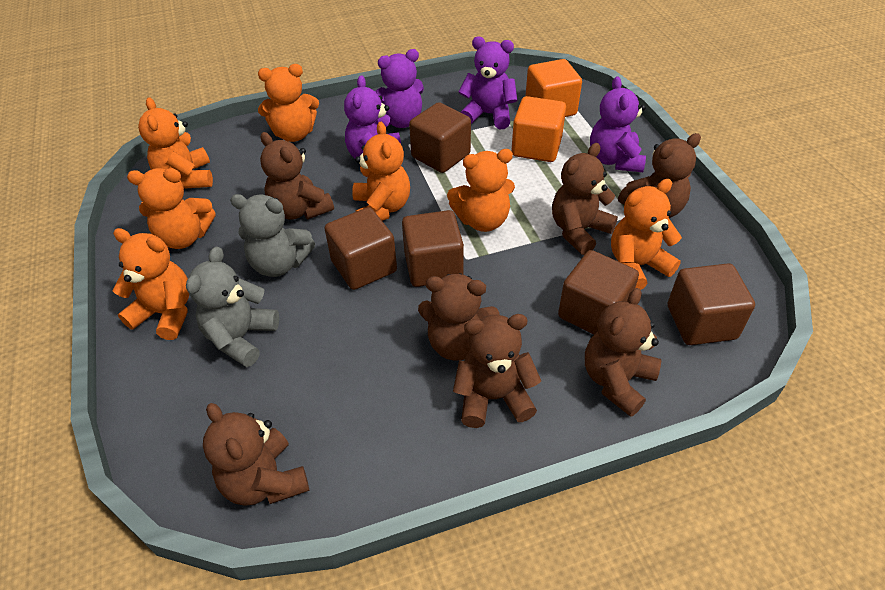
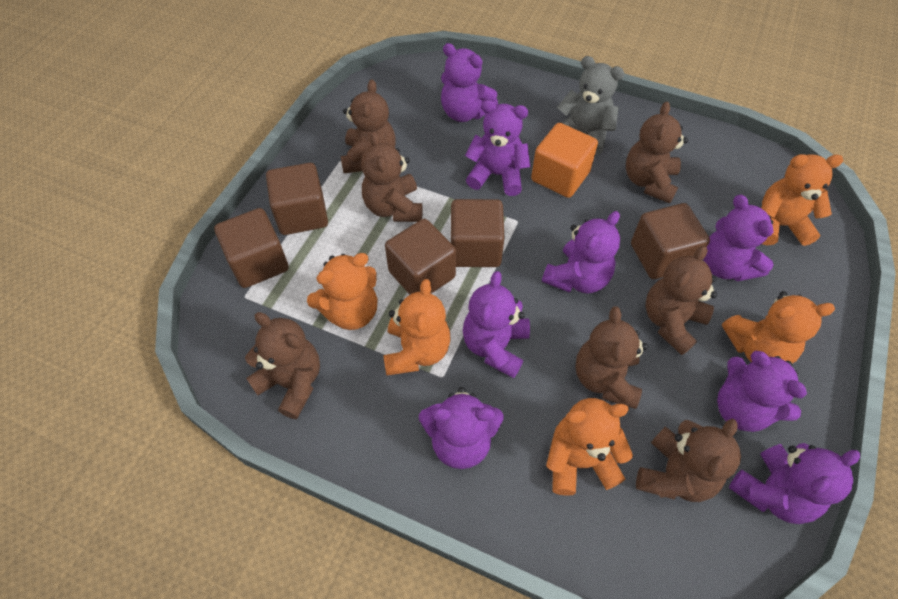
grey teddy bear: [186,247,279,367] [230,194,315,277] = 2 -> [557,56,625,156] = 1
orange cube: [511,96,566,162] [526,59,582,117] = 2 -> [531,123,598,198] = 1
orange teddy bear: [113,228,189,340] [127,168,216,249] [138,97,213,189] [258,64,319,142] [352,122,410,221] [447,149,515,232] [611,179,682,290] = 7 -> [307,253,377,330] [383,279,451,376] [546,398,633,496] [722,291,835,364] [761,154,843,246] = 5
purple teddy bear: [344,75,401,158] [375,49,424,128] [459,37,517,129] [590,76,646,172] = 4 -> [419,387,504,469] [441,43,498,122] [463,271,530,378] [465,100,530,196] [542,211,620,294] [703,195,774,282] [717,351,807,432] [729,443,860,524] = 8

